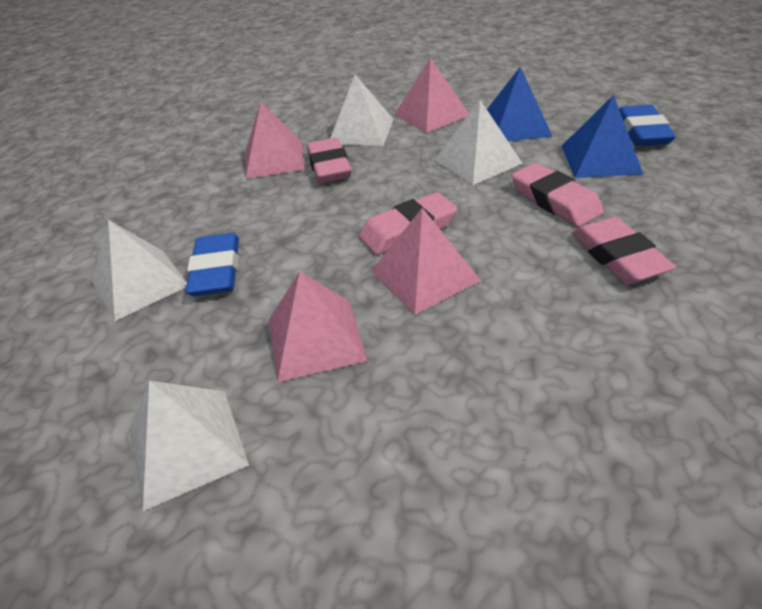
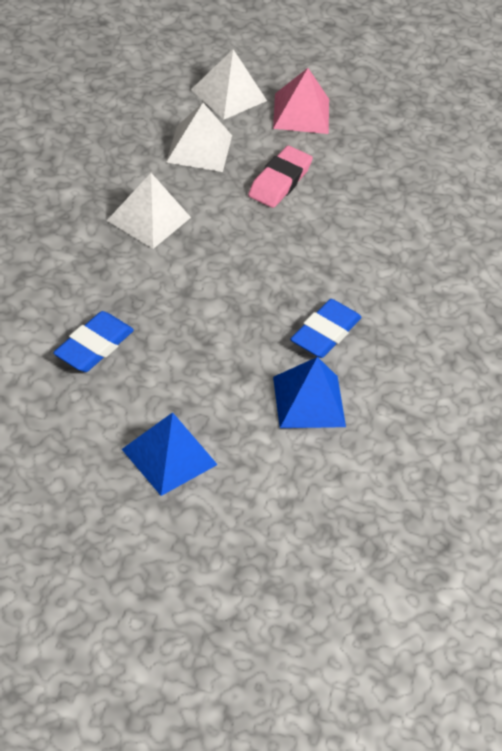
pink eraser: [307,138,352,183] [359,192,457,255] [512,163,604,227] [572,217,676,284] = 4 -> [248,146,313,208] = 1
pink pyramid: [245,102,306,179] [269,271,367,382] [371,208,481,315] [394,58,469,133] = 4 -> [273,68,329,134] = 1
white pyramid: [92,220,187,321] [130,381,249,511] [330,75,394,146] [435,100,523,185] = 4 -> [107,173,191,249] [166,103,232,172] [191,49,267,120] = 3

